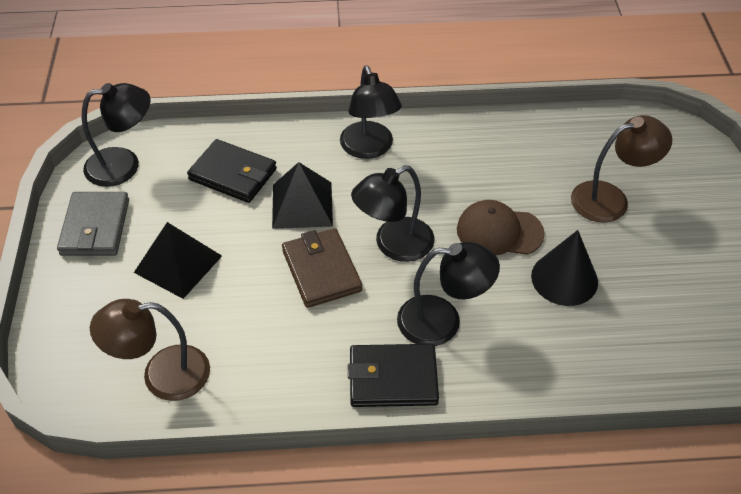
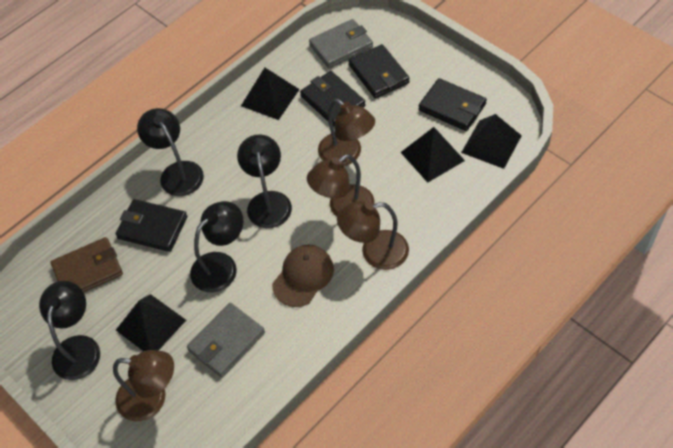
black cone: [531,230,598,306] = 1 -> none = 0
black pyramid: [134,222,222,299] [272,162,333,229] = 2 -> [116,294,186,351] [241,68,300,120] [400,127,465,183] [461,114,522,169] = 4
black wallet: [187,139,277,203] [348,344,439,407] = 2 -> [115,199,187,252] [300,71,366,127] [348,44,410,99] [419,78,487,131] = 4
brown lamp: [90,299,210,401] [571,115,672,223] = 2 -> [113,350,174,421] [307,154,375,217] [318,99,375,166] [337,201,409,270] = 4
grey wallet: [57,192,129,256] = 1 -> [187,303,265,377] [309,19,373,68] = 2

